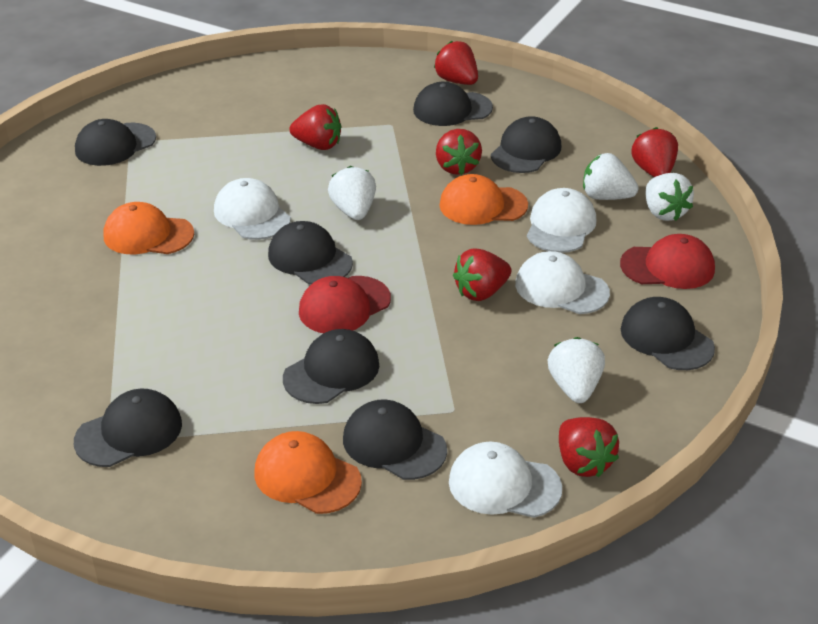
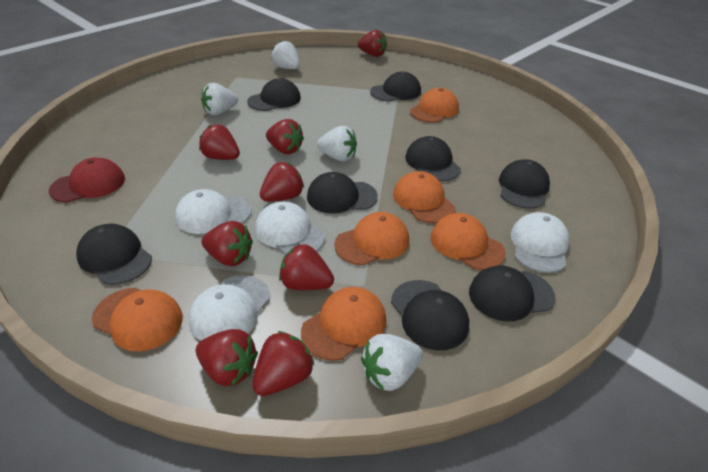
orange cap: [103,202,194,254] [255,431,362,514] [439,174,528,225] = 3 -> [92,288,183,352] [301,287,386,361] [334,212,409,265] [393,171,455,223] [410,88,459,123] [431,213,506,270] = 6
red cap: [299,276,391,333] [620,234,715,289] = 2 -> [49,157,125,203] = 1
red strawberry: [290,104,341,150] [434,41,478,85] [436,129,482,175] [453,248,512,301] [559,417,619,477] [631,127,678,177] = 6 -> [196,329,258,386] [199,124,240,160] [201,221,253,266] [253,331,315,396] [260,162,304,202] [266,119,304,154] [279,244,334,290] [358,30,387,57] = 8

